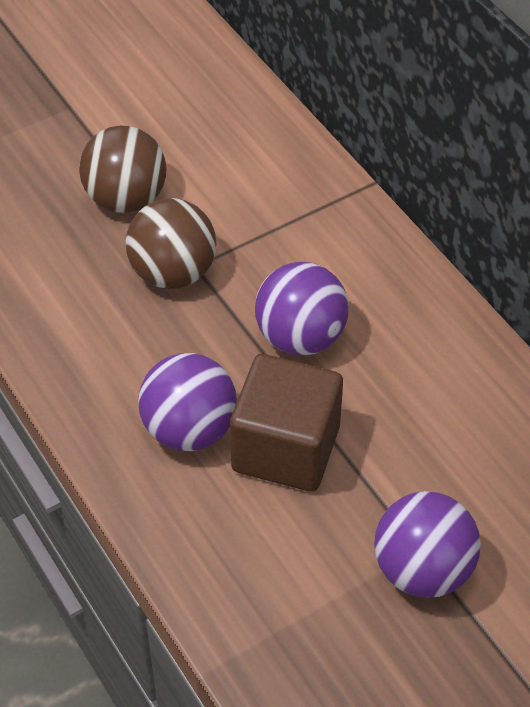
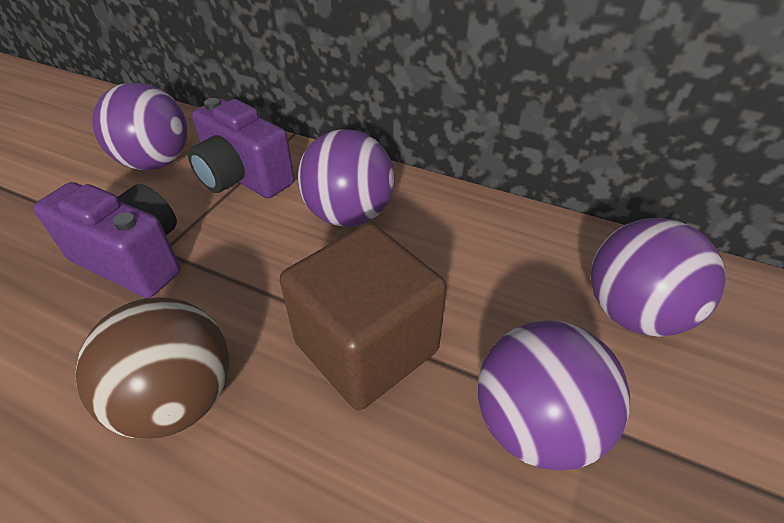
brown ball: [79,125,167,213] [126,198,216,289] = 2 -> [75,297,230,439] = 1
purple ball: [138,353,237,451] [255,262,349,356] [374,491,481,598] = 3 -> [92,82,188,170] [297,129,395,227] [478,320,630,471] [591,218,725,337] = 4
purple camera: none = 0 -> [33,182,180,298] [188,98,295,198] = 2

